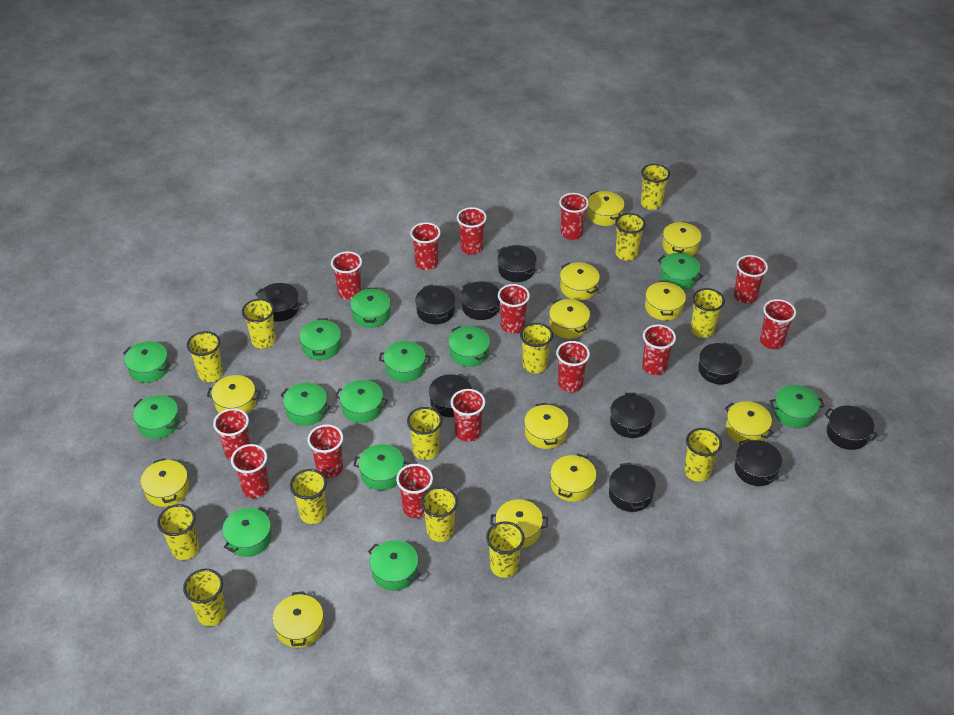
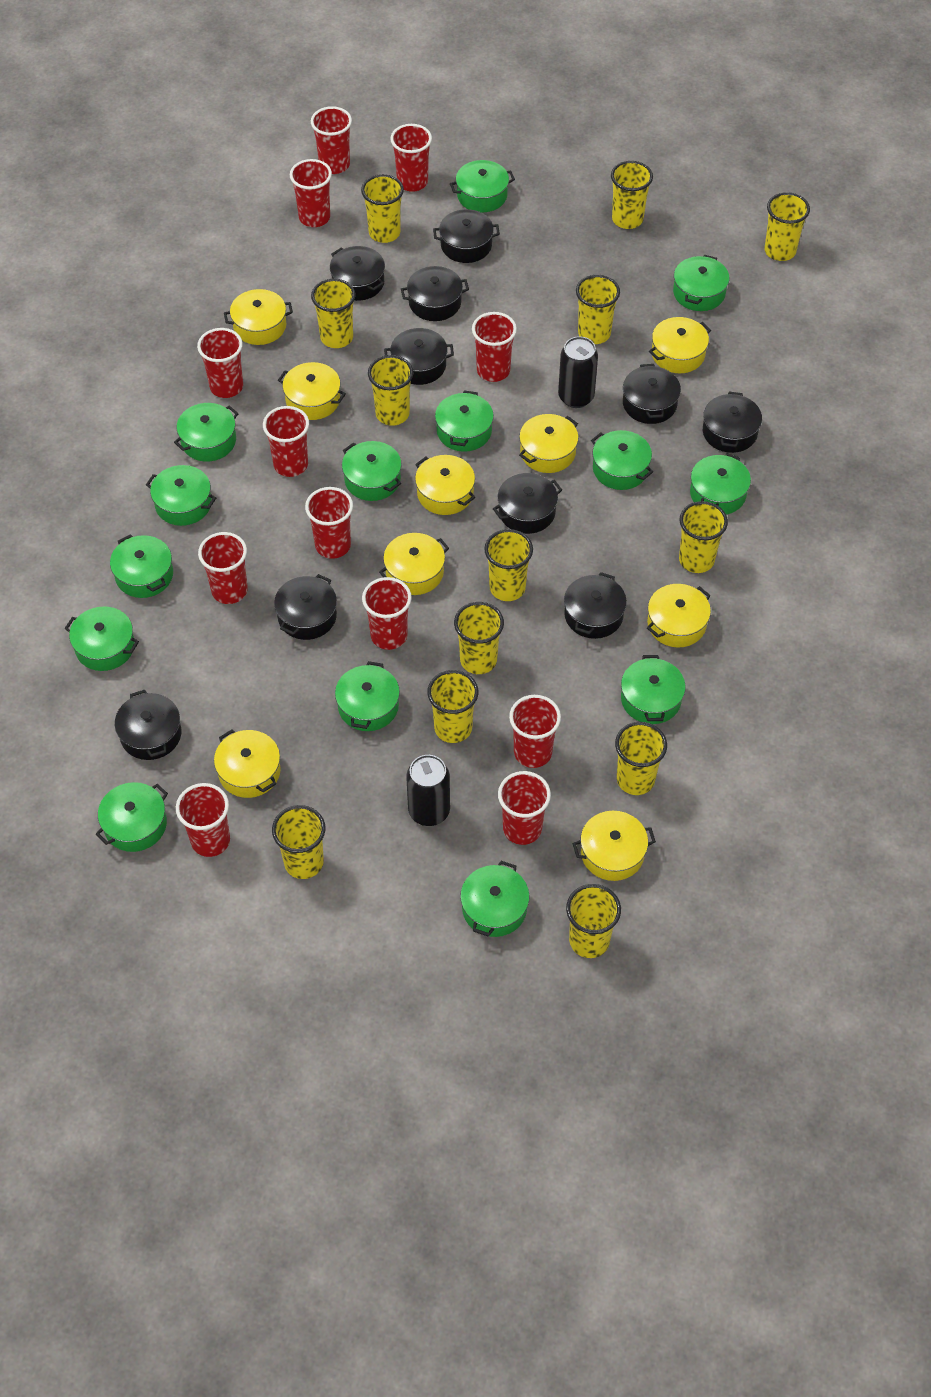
black can: none = 0 -> [406,755,450,826] [558,336,598,408] = 2
green pot: [123,341,170,383] [133,395,180,439] [222,507,272,557] [280,383,331,426] [299,319,341,360] [335,380,388,423] [350,288,391,328] [353,444,409,490] [368,540,421,591] [379,341,431,382] [448,326,490,367] [658,253,703,290] [770,385,824,428] = 13 -> [64,606,139,671] [96,782,168,852] [110,534,173,598] [146,465,216,526] [174,403,238,462] [335,661,400,731] [342,441,402,501] [435,390,494,452] [450,160,515,212] [460,861,529,937] [591,430,653,490] [621,655,686,724] [673,255,729,311] [690,453,751,515] = 14
red cup: [213,408,250,460] [231,444,269,498] [308,424,343,478] [331,251,362,300] [396,464,433,518] [410,222,441,270] [451,389,485,442] [457,207,487,255] [498,284,530,334] [556,341,590,392] [559,193,589,240] [642,324,676,375] [734,255,768,304] [760,299,796,349] = 14 -> [176,783,230,857] [197,328,243,398] [198,532,248,604] [263,406,309,477] [290,159,332,227] [305,487,353,559] [311,106,352,174] [362,577,412,650] [390,124,432,192] [472,312,517,382] [498,771,551,845] [509,695,561,768] = 12
yellow pot: [141,458,189,507] [207,375,260,414] [272,591,324,648] [490,499,548,548] [524,403,569,449] [549,299,590,339] [550,454,597,502] [560,262,600,300] [587,191,625,226] [645,281,686,321] [662,221,702,256] [725,401,774,444] = 12 -> [214,729,281,798] [224,289,293,345] [278,362,346,420] [379,533,449,595] [415,455,475,515] [519,414,578,473] [573,811,656,881] [647,584,711,647] [649,317,711,373] = 9

